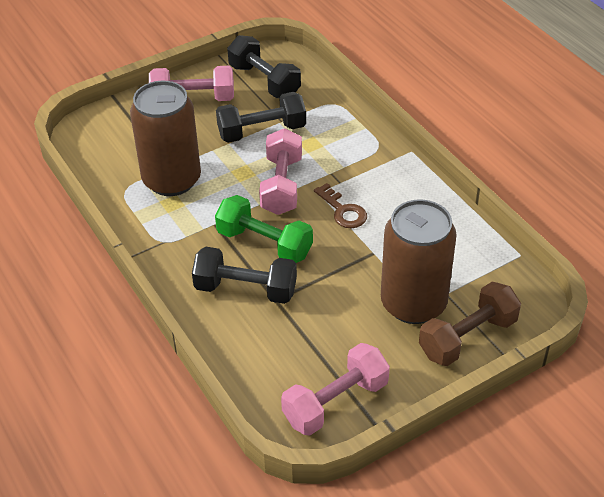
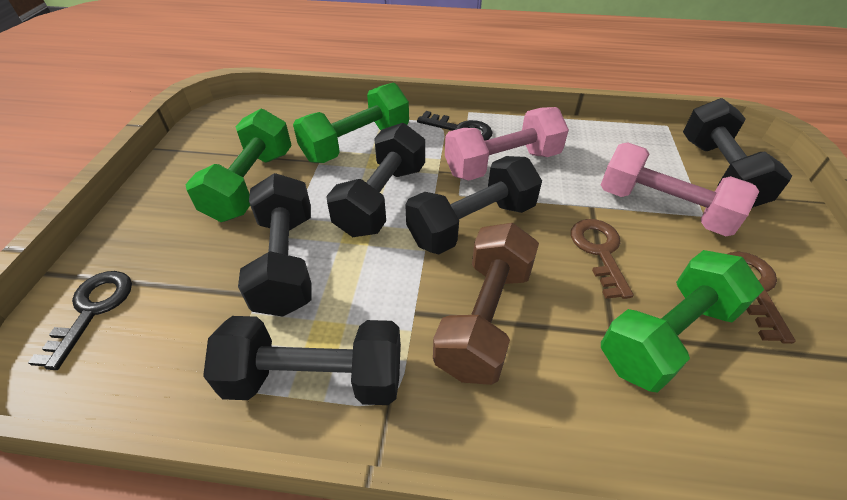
black dumbbell: [192,247,297,304] [216,92,306,143] [227,35,301,98] = 3 -> [203,316,401,405] [238,173,312,317] [326,123,425,237] [405,156,542,254] [683,98,792,208] = 5
black key: none = 0 -> [28,271,132,370] [417,111,493,141] = 2
brown can: [130,81,201,196] [381,199,457,324] = 2 -> none = 0
brown key: [314,183,367,228] = 1 -> [571,219,634,299] [728,251,796,344] = 2
green dumbbell: [215,195,313,263] = 1 -> [185,109,292,222] [293,83,409,163] [601,250,764,393] = 3
pink dumbbell: [149,66,234,101] [259,128,302,215] [281,343,390,436] = 3 -> [445,107,569,181] [601,143,759,236] = 2

